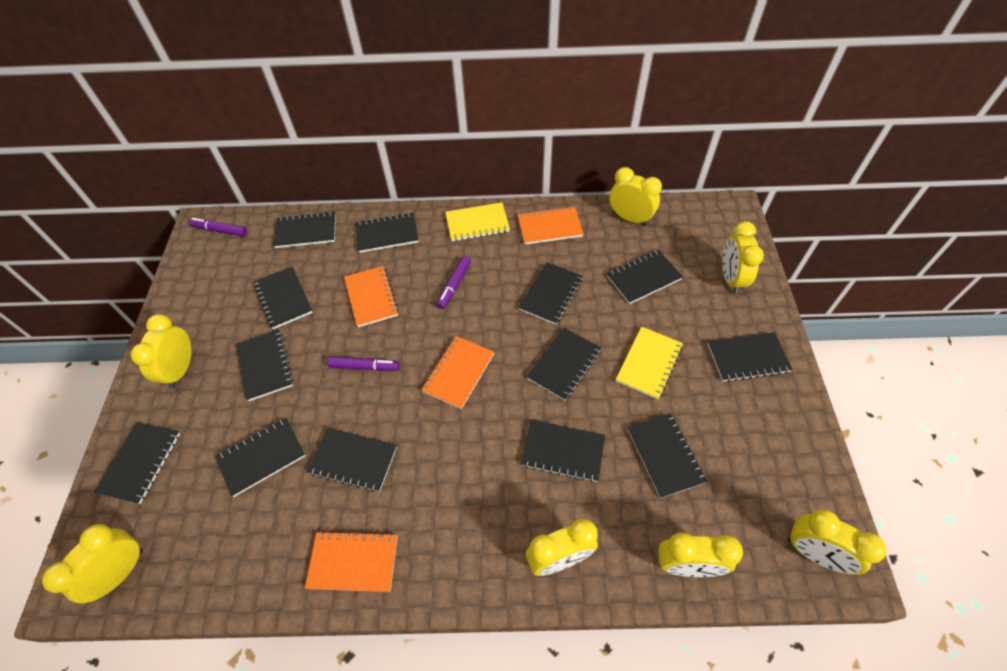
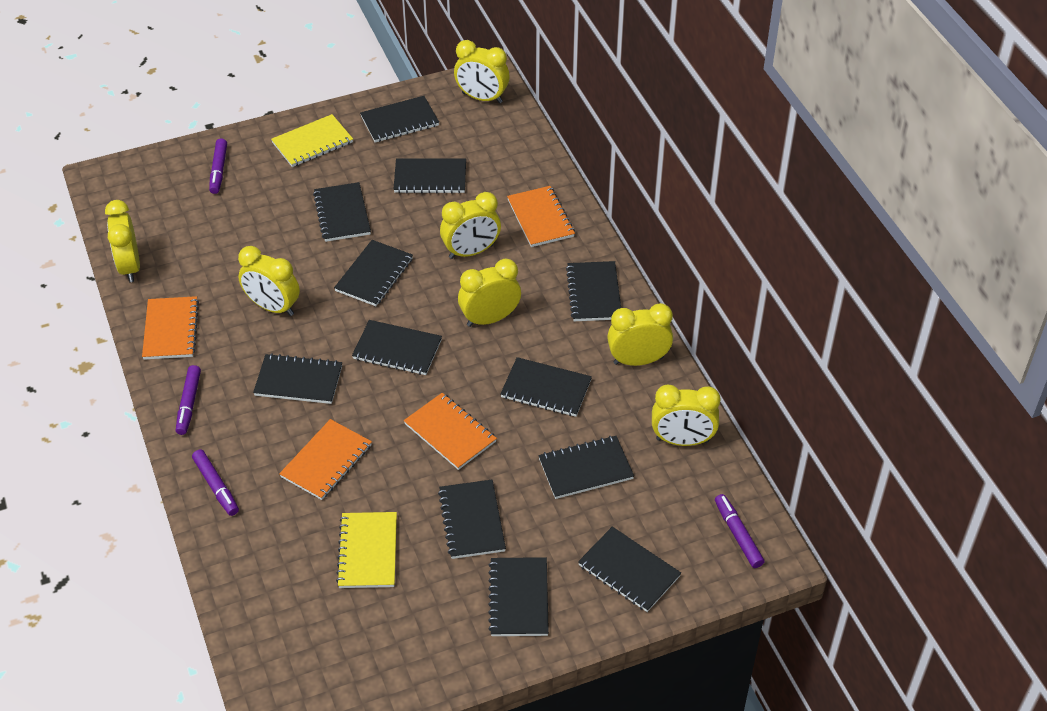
black notebook: [94,422,180,504] [215,418,305,497] [236,330,293,401] [254,267,313,329] [273,211,336,248] [307,428,397,492] [355,212,418,253] [518,262,583,325] [521,420,605,482] [527,328,602,401] [607,250,683,304] [627,413,707,498] [708,332,793,382] = 13 -> [253,353,342,404] [313,182,371,242] [334,240,413,306] [352,320,442,375] [360,96,439,143] [393,158,466,194] [438,480,506,559] [488,557,549,636] [501,357,592,417] [538,436,634,499] [566,261,621,321] [578,526,681,612] = 12
purple marker: [189,218,247,237] [328,356,399,371] [437,256,471,309] = 3 -> [176,365,201,435] [192,450,239,516] [209,138,227,194] [715,494,764,568] = 4

